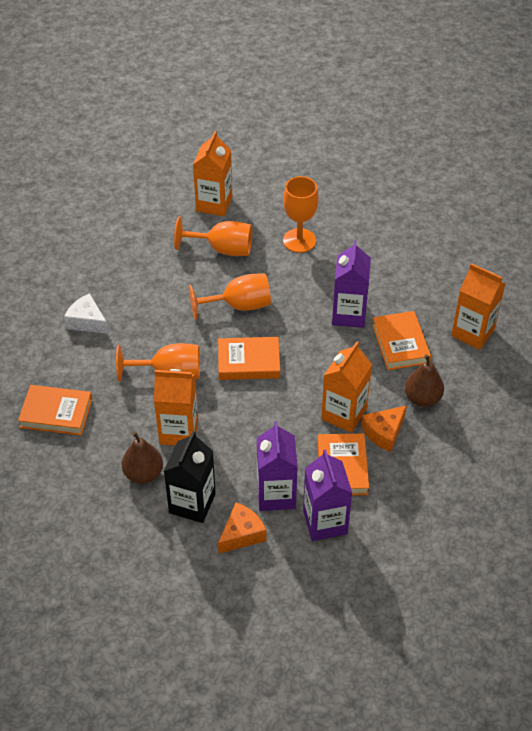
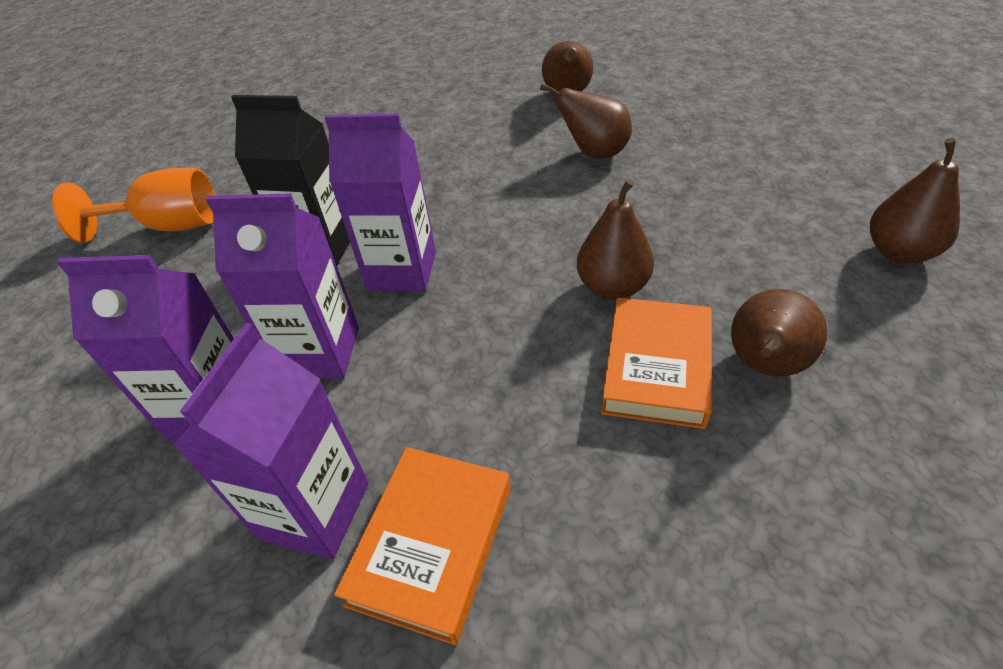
brown pear: [122,432,163,484] [405,354,444,407] = 2 -> [540,83,632,158] [542,41,593,92] [577,179,654,300] [731,289,827,376] [870,138,960,264] = 5
orange book: [18,385,92,436] [218,337,280,380] [317,434,369,495] [372,311,431,370] = 4 -> [334,447,511,645] [601,298,712,429] = 2
orange carton: [154,369,198,446] [193,131,232,216] [321,341,372,433] [451,263,506,350] = 4 -> none = 0
orange cheese: [218,502,266,553] [361,405,407,452] = 2 -> none = 0
orange goblet: [116,343,200,382] [174,216,252,256] [189,273,271,320] [283,176,319,253] = 4 -> [52,168,215,243] = 1
purple carton: [257,421,298,511] [303,449,352,541] [332,240,371,328] = 3 -> [57,255,234,441] [173,323,369,559] [206,193,359,378] [325,113,436,291] = 4
white cheese: [64,293,109,334] = 1 -> none = 0

